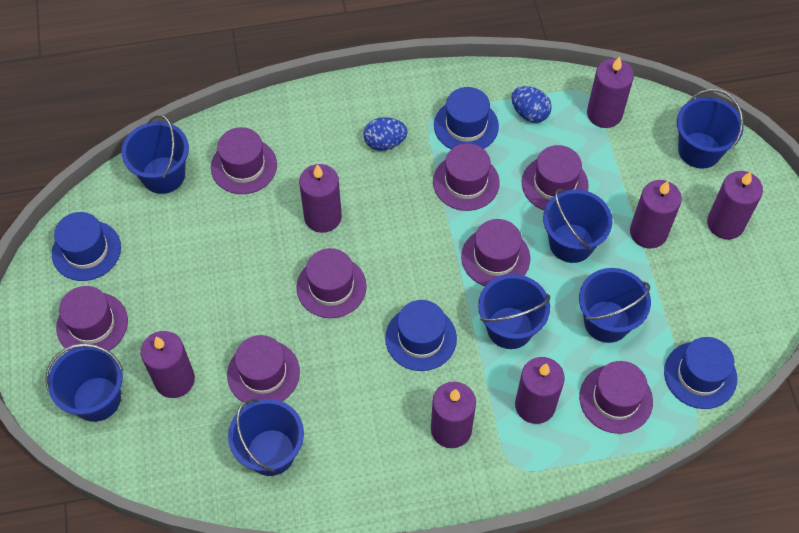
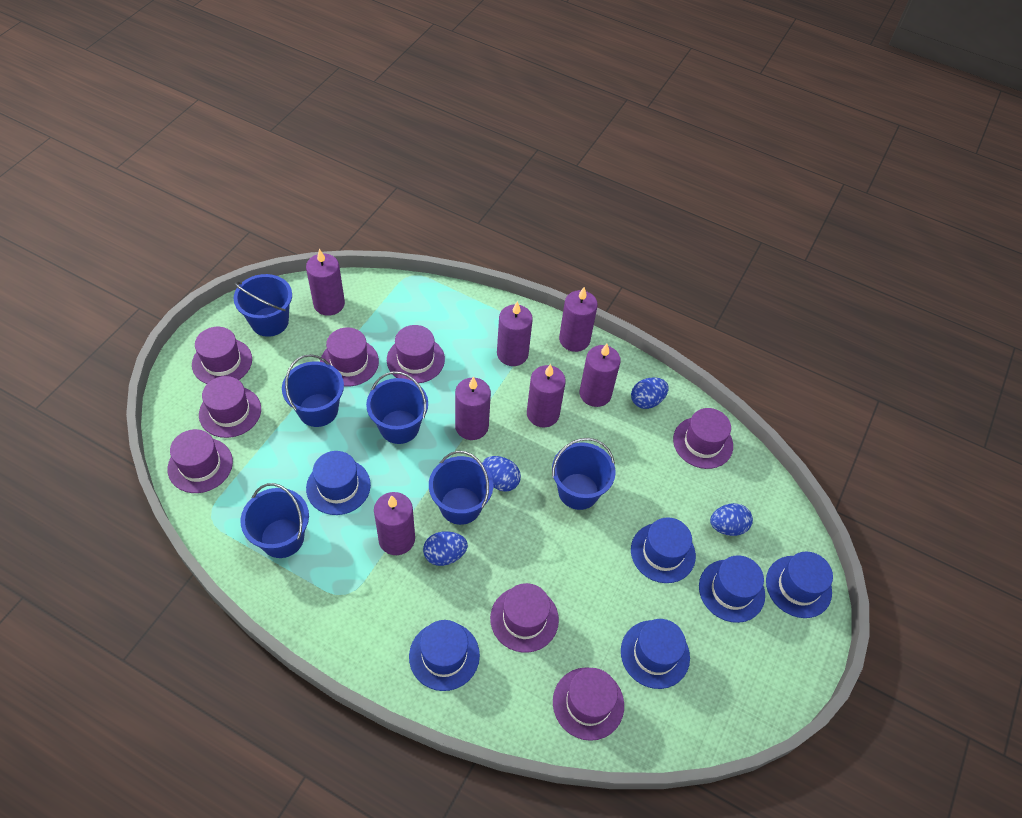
blue bucket: [45,343,123,422] [121,115,189,194] [228,399,304,476] [478,274,550,349] [543,189,613,263] [579,268,651,343] [677,89,744,169] = 7 -> [234,274,292,337] [241,483,309,558] [282,354,344,427] [366,371,428,444] [429,451,493,525] [552,438,616,510] = 6
blue egg: [364,117,408,151] [511,86,552,123] = 2 -> [423,531,468,566] [483,456,521,492] [631,377,669,409] [710,503,753,536] = 4
blue hat: [52,212,121,281] [385,300,457,371] [434,87,499,149] [664,337,737,409] = 4 -> [306,451,371,515] [409,620,480,691] [621,619,690,689] [631,517,696,583] [699,555,765,623] [766,552,833,618] = 6

